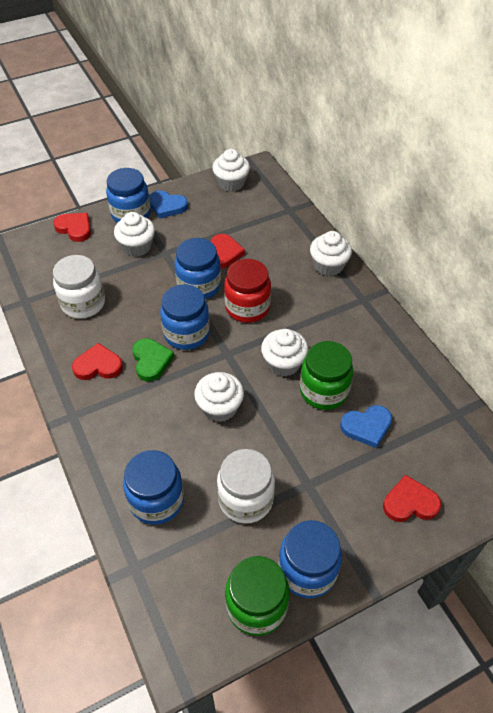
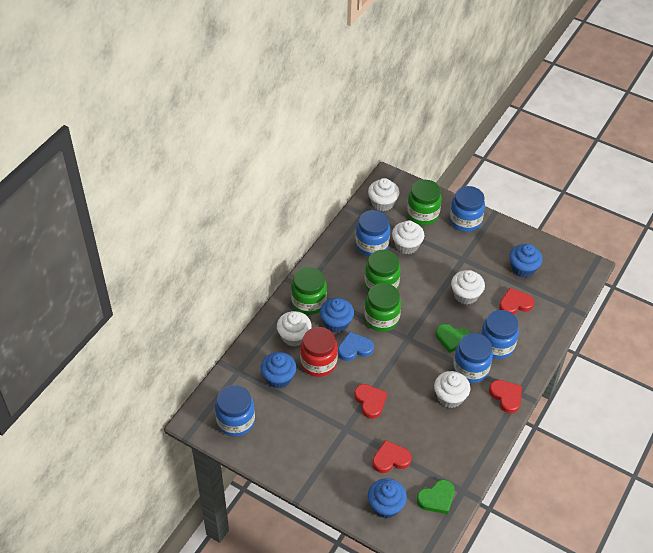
blue cupcake: none = 0 -> [260,352,296,389] [320,298,354,333] [368,478,407,518] [509,244,543,278] = 4
blue heart: [149,190,188,219] [340,405,392,448] = 2 -> [338,332,374,361] = 1
green heart: [132,338,174,382] = 1 -> [417,479,455,514] [436,324,471,353] = 2
green jar: [225,556,290,636] [300,341,353,410] = 2 -> [291,267,327,315] [364,283,401,332] [365,250,401,292] [407,180,442,225] = 4
white jar: [53,255,105,319] [217,449,275,524] = 2 -> none = 0

